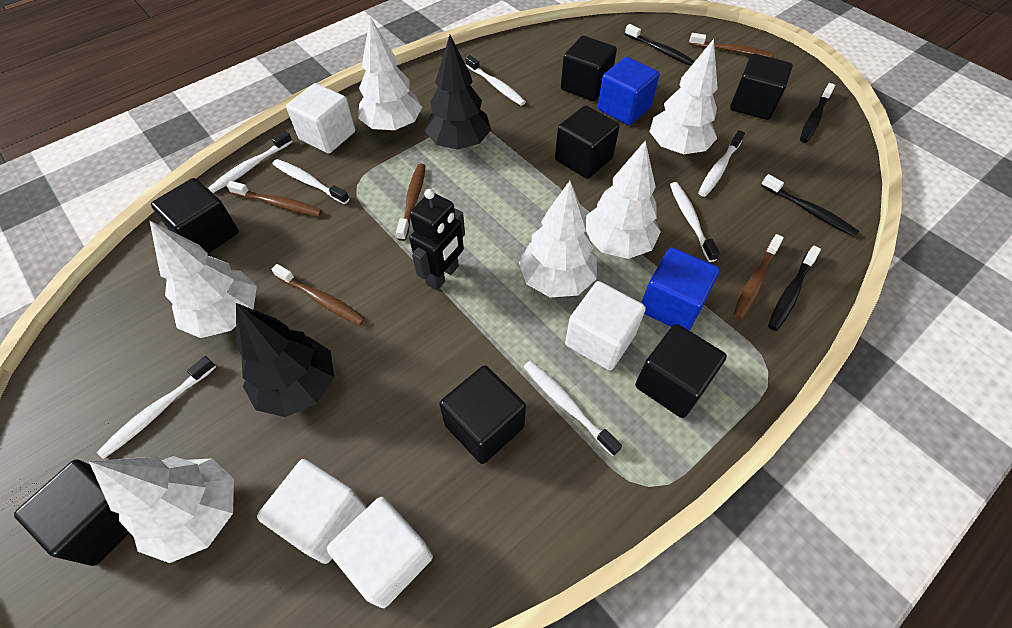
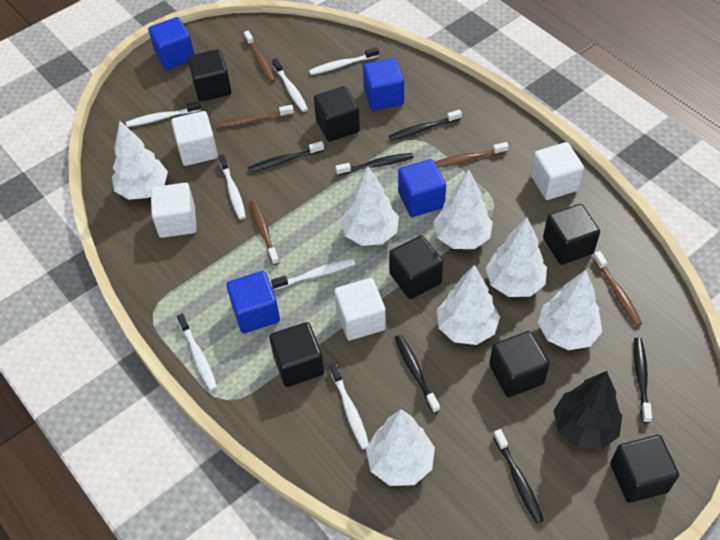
black robot: [409,189,465,290] = 1 -> none = 0
black toothbrush: [625,24,695,66] [761,174,859,237] [768,246,821,331] [800,83,835,143] = 4 -> [248,141,324,172] [335,153,414,176] [389,109,462,141] [395,335,440,413] [493,429,544,524] [634,338,652,423] = 6
black tree: [236,303,334,417] [425,35,491,150] = 2 -> [553,371,622,450] = 1
blue cube: [598,57,660,125] [641,247,720,331] = 2 -> [148,17,194,70] [226,271,280,333] [363,58,404,110] [398,159,446,217] = 4
white tree: [89,456,234,563] [149,220,257,338] [358,17,422,131] [519,181,597,297] [586,140,661,259] [649,39,718,154] = 6 -> [112,121,168,200] [340,166,399,246] [366,409,435,486] [434,170,493,249] [437,265,500,345] [486,218,547,297] [538,270,602,350] = 7

